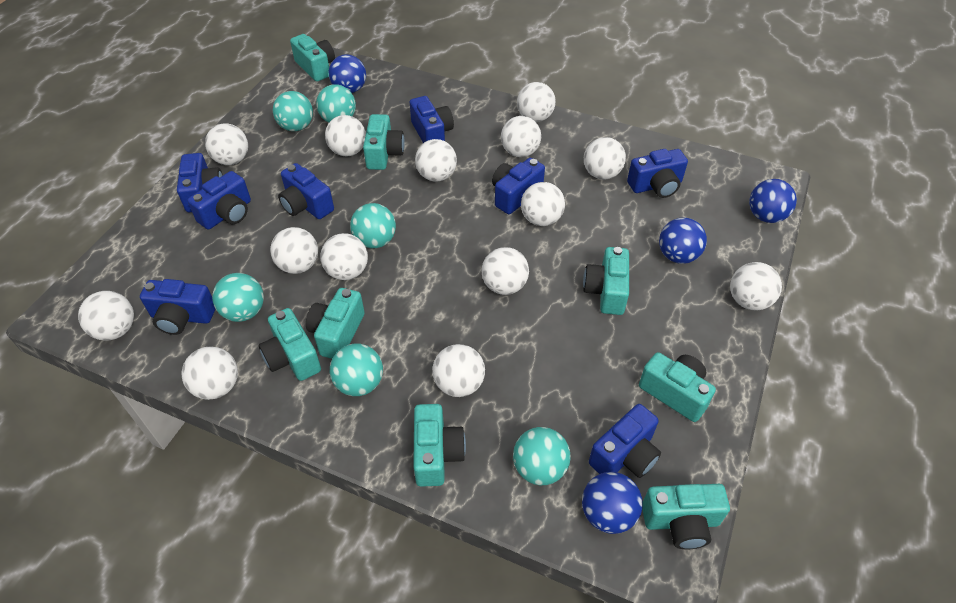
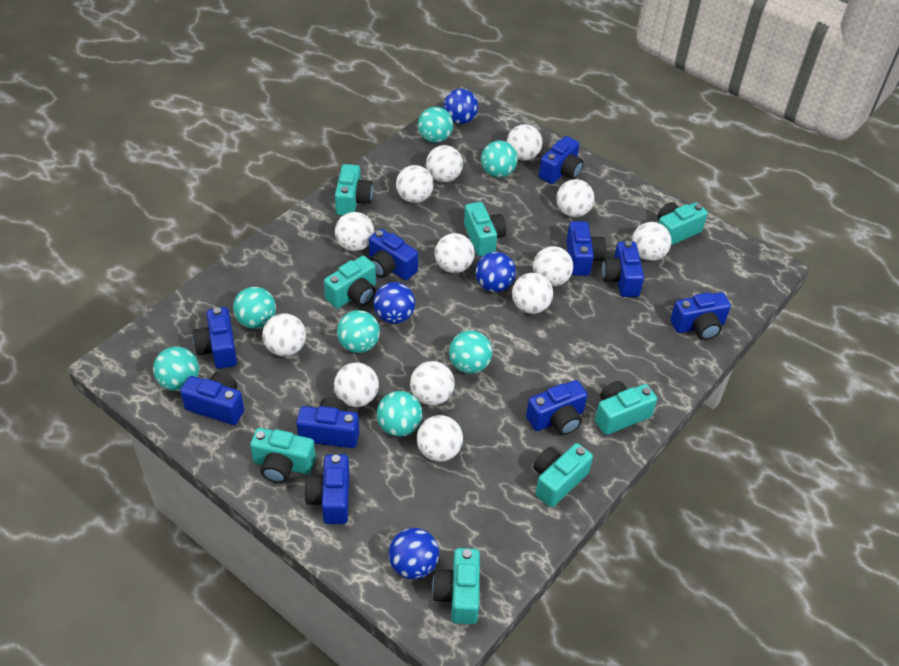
blue camera: [140,279,216,335] [177,153,223,213] [188,171,251,230] [278,163,334,219] [410,96,454,143] [492,158,545,214] [589,404,661,478] [627,149,688,198] = 8 -> [180,372,244,425] [193,307,237,369] [296,397,359,448] [304,454,350,524] [369,229,418,280] [526,380,588,435] [539,136,584,184] [566,221,606,276] [602,241,644,297] [670,292,731,340] = 10
turquoise ball: [212,273,264,322] [273,91,313,131] [316,84,356,123] [330,343,383,396] [350,203,396,248] [513,427,571,485] = 6 -> [153,347,199,391] [233,287,276,329] [337,310,380,353] [377,391,422,437] [418,107,453,143] [449,330,492,374] [481,141,518,178] = 7
white ball: [78,291,134,341] [181,346,238,400] [205,124,248,165] [270,227,318,274] [320,233,368,280] [325,115,366,156] [415,139,457,182] [432,344,485,397] [482,247,529,295] [501,116,541,157] [517,82,556,122] [521,182,565,226] [584,137,626,179] [730,262,782,310] = 14 -> [262,314,306,356] [334,363,379,407] [335,212,374,251] [396,165,434,203] [410,361,455,406] [417,415,463,462] [426,145,463,182] [435,233,475,273] [507,124,542,161] [512,273,553,314] [533,246,573,287] [556,179,594,217] [632,222,671,261] = 13

